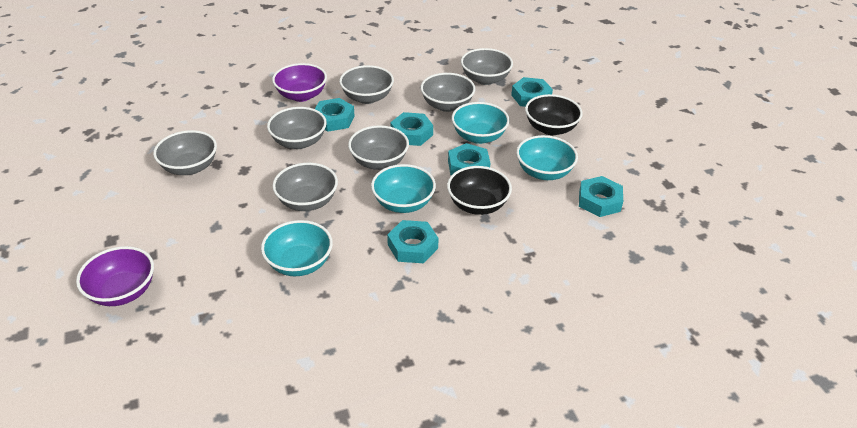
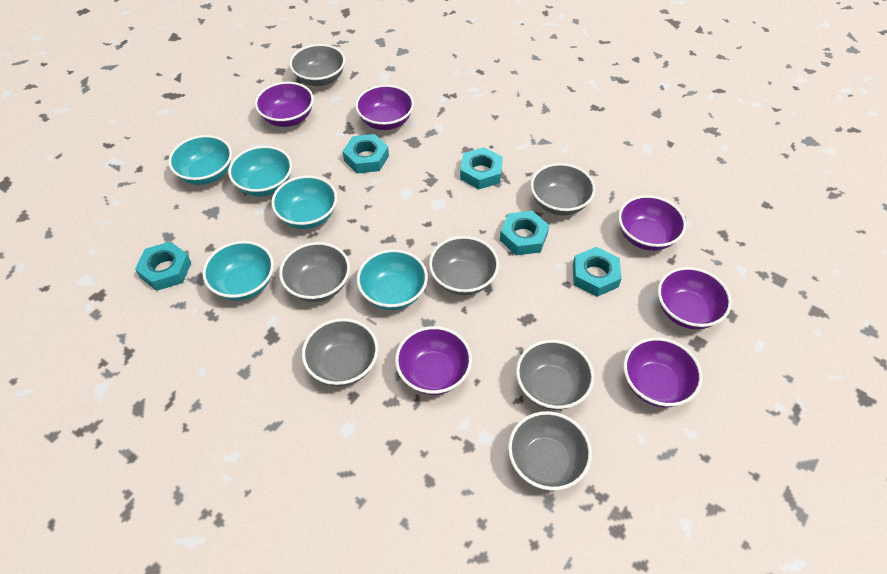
black bowl: [447,166,512,215] [525,94,583,135] = 2 -> none = 0
purple bowl: [76,246,154,306] [272,63,327,102] = 2 -> [255,82,314,127] [355,85,414,130] [395,326,472,395] [618,195,686,251] [623,337,702,407] [658,267,732,329] = 6
turquoise bowl: [261,220,333,276] [371,164,436,213] [452,102,509,144] [516,135,578,180] = 4 -> [168,135,232,185] [202,241,274,301] [228,146,292,197] [271,176,337,229] [357,249,428,310] = 5
turquoise nut: [315,98,355,132] [387,220,439,263] [390,112,433,146] [448,143,491,175] [511,77,553,107] [579,176,623,217] = 6 -> [135,241,191,291] [343,134,389,173] [460,147,503,189] [500,211,549,255] [573,247,622,297] = 5

